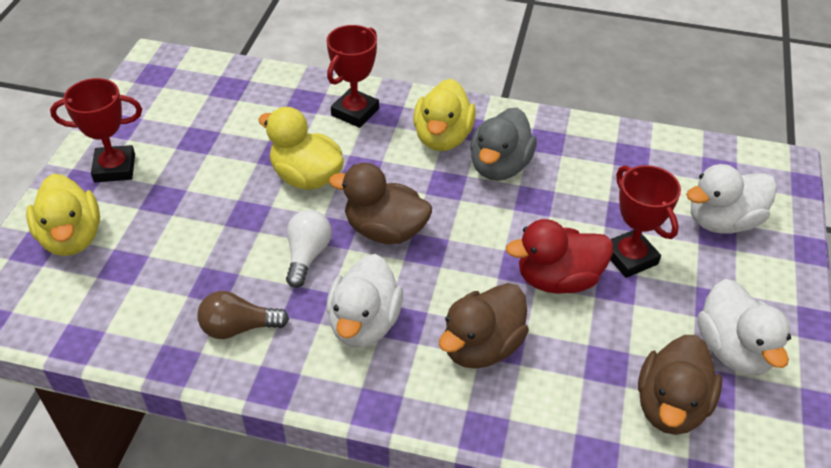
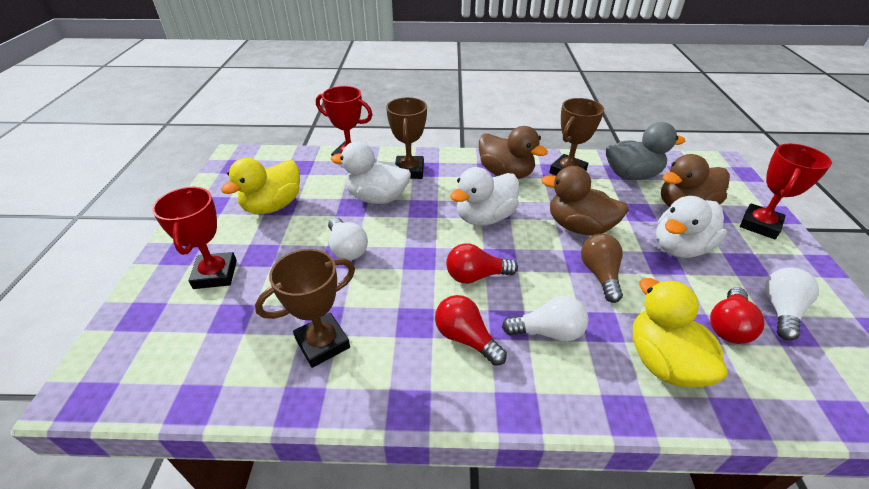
brown trophy: none = 0 -> [255,249,355,368] [386,97,427,179] [549,98,604,175] = 3
red duck: [506,219,613,294] = 1 -> none = 0
red light bulb: none = 0 -> [435,295,507,366] [446,243,518,284] [710,287,765,344] = 3
white light bulb: [286,210,332,288] = 1 -> [328,217,368,260] [502,296,589,342] [765,268,819,341] = 3
yellow duck: [26,174,100,256] [258,107,344,190] [413,79,476,151] = 3 -> [221,158,300,214] [633,278,727,387] = 2

